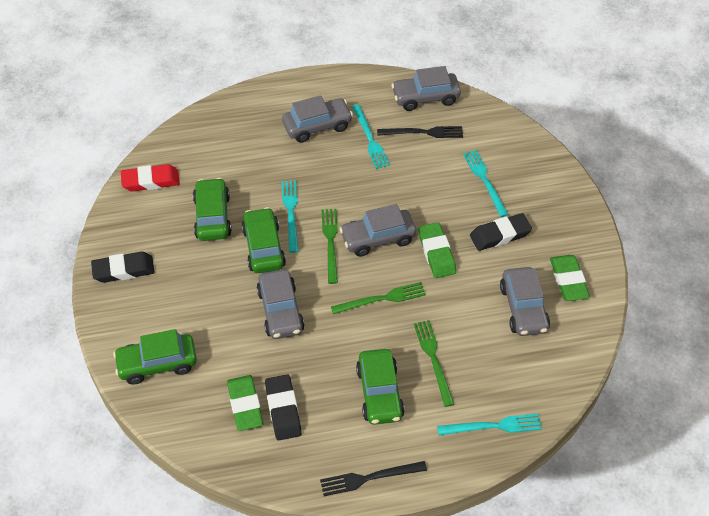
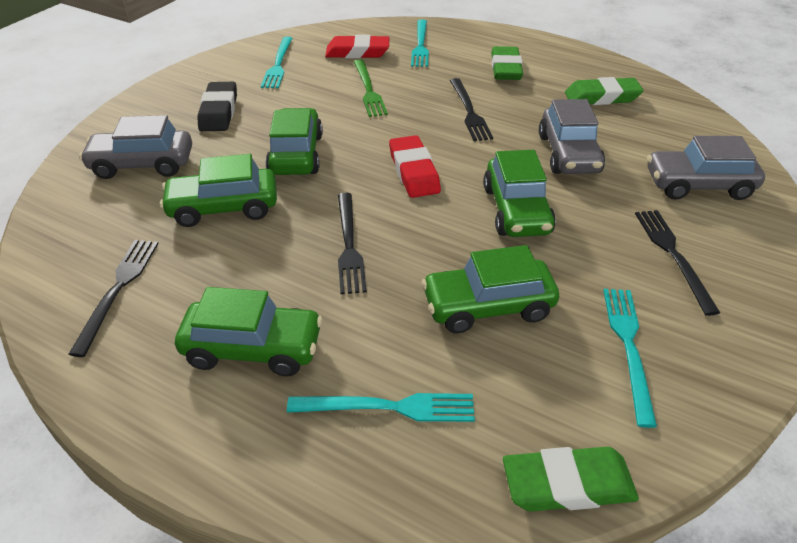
black eraser: [91,252,155,283] [265,375,302,440] [470,213,532,251] = 3 -> [197,82,237,131] = 1
black fork: [320,461,427,496] [377,126,463,138] = 2 -> [68,240,159,357] [338,192,367,294] [450,78,493,141] [635,210,720,316] = 4
green car: [113,329,197,385] [193,178,232,241] [241,207,286,273] [356,349,405,425] = 4 -> [160,154,277,227] [175,287,323,376] [266,108,323,175] [422,245,559,333] [483,150,556,237] = 5
green fork: [321,209,338,284] [331,282,426,314] [414,320,454,407] = 3 -> [354,60,388,117] = 1
grey car: [257,269,305,339] [282,95,353,143] [339,204,416,257] [391,66,461,111] [500,267,550,336] = 5 -> [79,115,192,179] [539,99,605,174] [647,136,765,200] = 3
red eraser: [121,164,180,192] = 1 -> [325,35,390,58] [389,135,441,198] = 2

